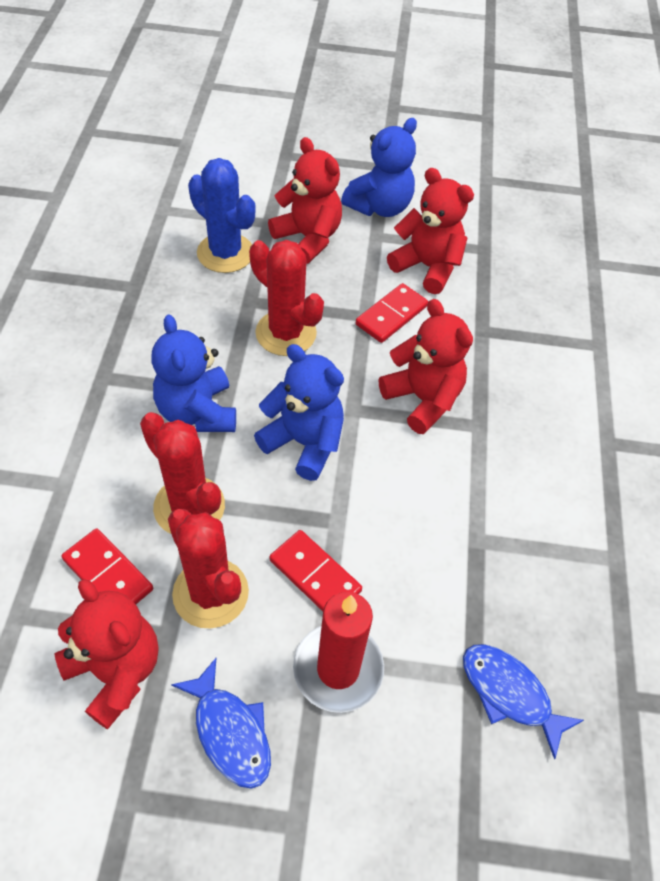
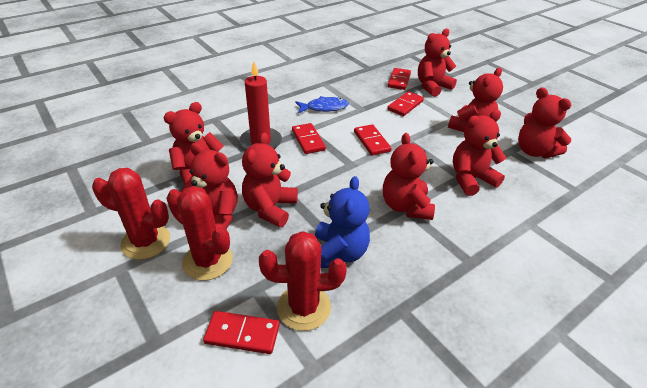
blue cactus: [188,158,256,273] = 1 -> none = 0
blue fish: [171,658,271,789] [463,644,584,760] = 2 -> [295,96,349,113] = 1
blue teddy bear: [152,314,236,432] [254,344,344,481] [341,118,417,217] = 3 -> [315,176,370,268] = 1
red domino: [62,529,153,604] [269,530,362,611] [356,283,428,343] = 3 -> [203,311,280,354] [292,123,326,154] [354,124,392,156] [387,91,424,116] [388,68,411,90] = 5
red teddy bear: [54,579,158,729] [268,137,342,264] [379,299,473,434] [387,168,474,294] = 4 -> [164,102,224,185] [180,143,238,229] [242,132,298,227] [383,133,435,220] [418,29,457,97] [448,68,503,132] [453,110,506,196] [518,88,571,158] = 8

